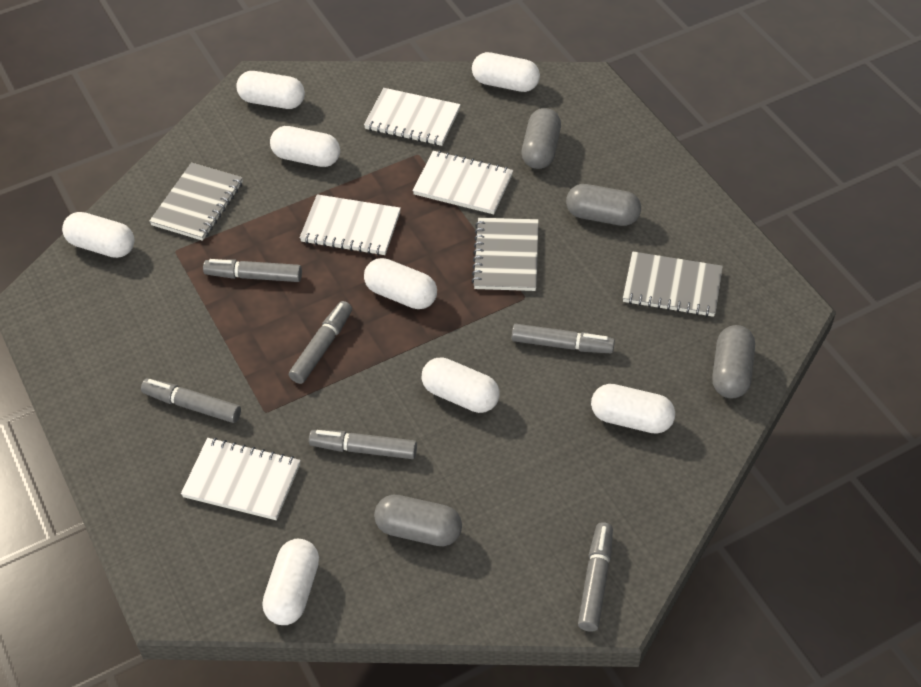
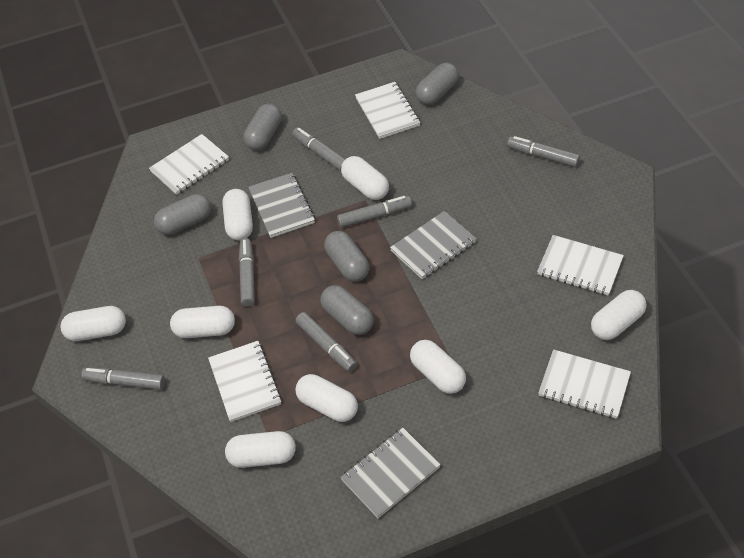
grey capsule: [374,495,462,546] [522,108,561,169] [566,184,641,226] [712,325,755,399] = 4 -> [154,194,211,235] [243,104,282,150] [320,285,374,335] [324,231,369,282] [416,63,459,105] = 5
white notebook: [181,438,301,520] [300,194,401,255] [364,88,461,146] [413,151,513,214] = 4 -> [149,134,229,195] [208,341,282,422] [355,82,420,139] [537,235,624,296] [539,349,631,419] = 5

